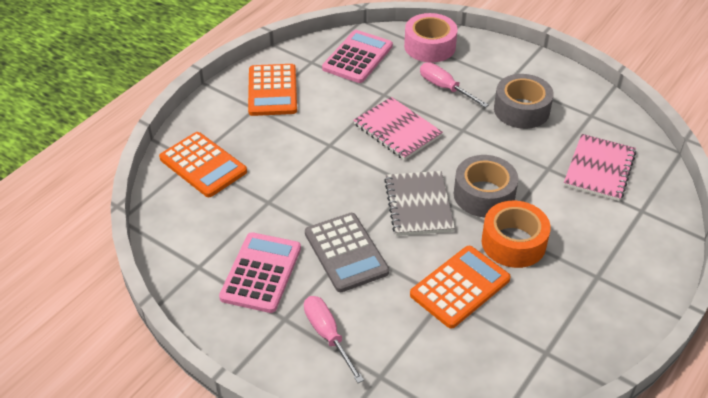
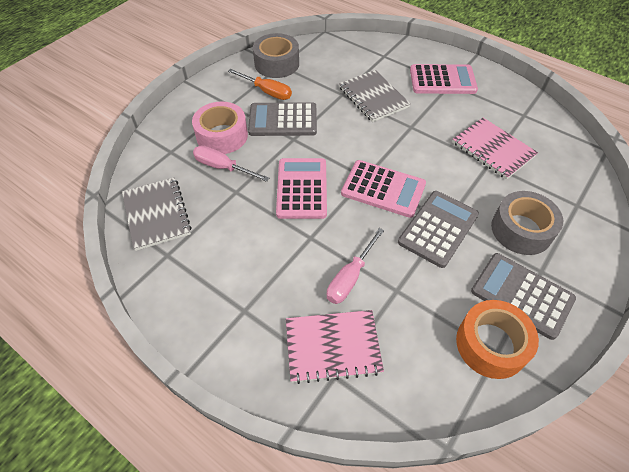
grey calculator: [305,213,389,292] = 1 -> [248,102,317,136] [398,191,479,268] [471,253,576,340] = 3
grey notebook: [384,171,455,236] = 1 -> [122,177,192,251] [339,70,411,122] = 2
orange calculator: [159,132,247,197] [248,64,297,116] [410,246,511,328] = 3 -> none = 0
orange screwdriver: none = 0 -> [228,69,292,100] = 1
pink calculator: [219,232,301,313] [322,30,393,83] = 2 -> [276,158,327,219] [341,160,426,218] [410,64,478,94] = 3

